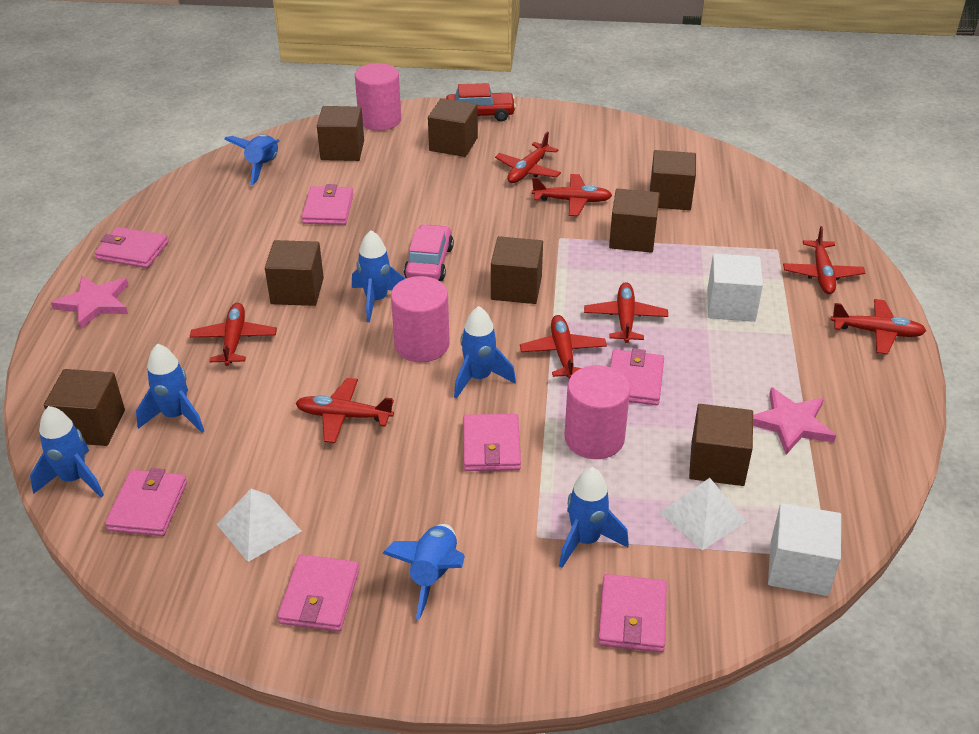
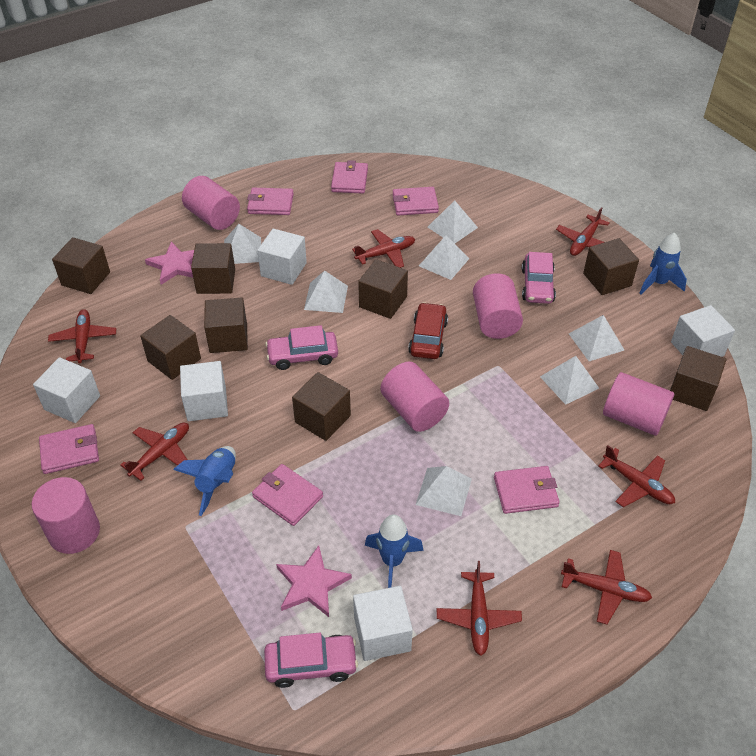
blue rocket: [30,406,104,497] [136,343,204,433] [224,134,280,185] [352,230,406,322] [382,524,465,620] [454,306,516,399] [559,467,629,568] = 7 -> [173,446,236,516] [365,515,423,588] [639,233,687,294] = 3
pink car: [404,224,454,281] = 1 -> [264,632,358,688] [265,325,338,370] [522,252,556,304] = 3
pink cylinder: [355,63,401,131] [391,276,450,362] [565,365,630,459] = 3 -> [32,477,100,554] [182,176,240,230] [380,362,449,432] [473,273,523,339] [603,372,674,436] = 5
pink wallet: [95,227,168,268] [105,468,187,536] [278,555,359,632] [302,184,354,225] [463,414,521,471] [598,574,667,652] [610,348,664,405] = 7 -> [39,424,99,474] [247,188,294,215] [252,464,323,526] [331,160,368,194] [393,187,439,216] [494,466,560,514] = 6
red plane: [190,303,277,366] [295,378,394,443] [495,131,561,183] [520,315,607,379] [532,174,612,216] [584,282,668,343] [783,226,865,294] [830,299,926,355] = 8 -> [48,309,116,364] [120,423,189,481] [352,229,415,268] [437,561,522,656] [556,207,610,256] [561,550,652,625] [598,445,675,507] = 7
white cube: [707,253,763,322] [768,503,841,596] = 2 -> [33,357,100,423] [180,361,228,421] [257,229,307,285] [353,586,413,661] [671,305,735,357] = 5
white pyramid: [217,489,301,562] [659,478,746,551] = 2 -> [224,224,261,264] [304,270,348,313] [416,466,472,516] [419,235,470,280] [427,200,478,243] [540,356,599,405] [569,315,624,361] = 7

